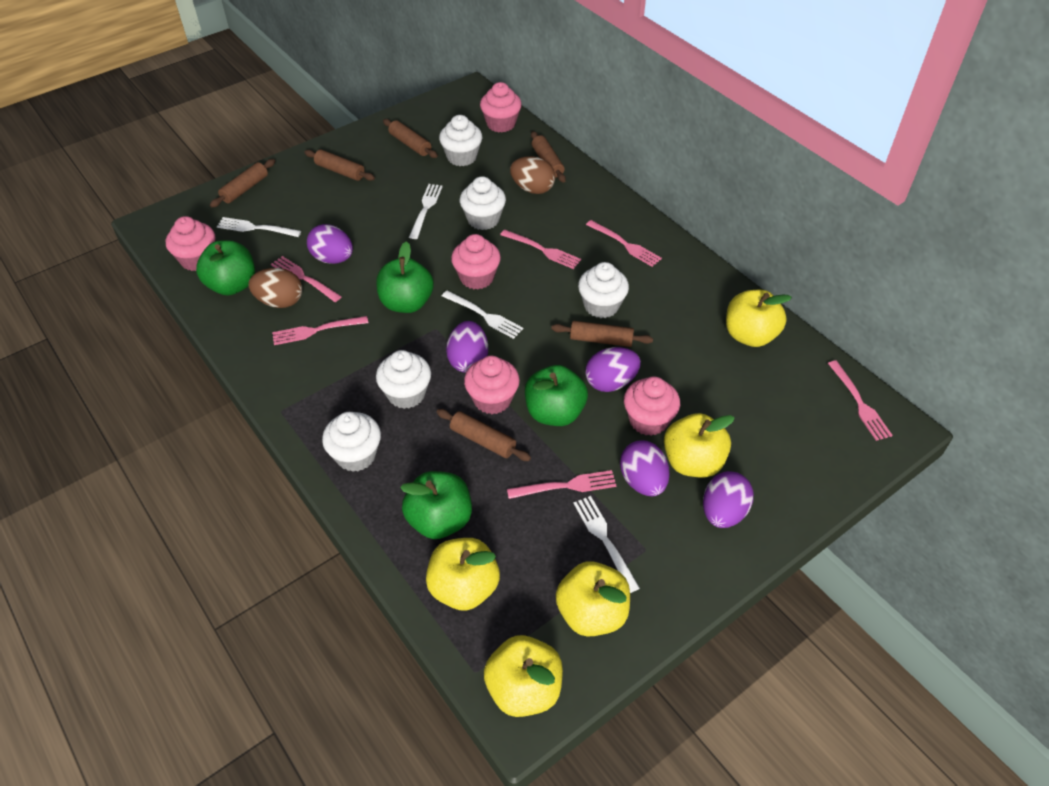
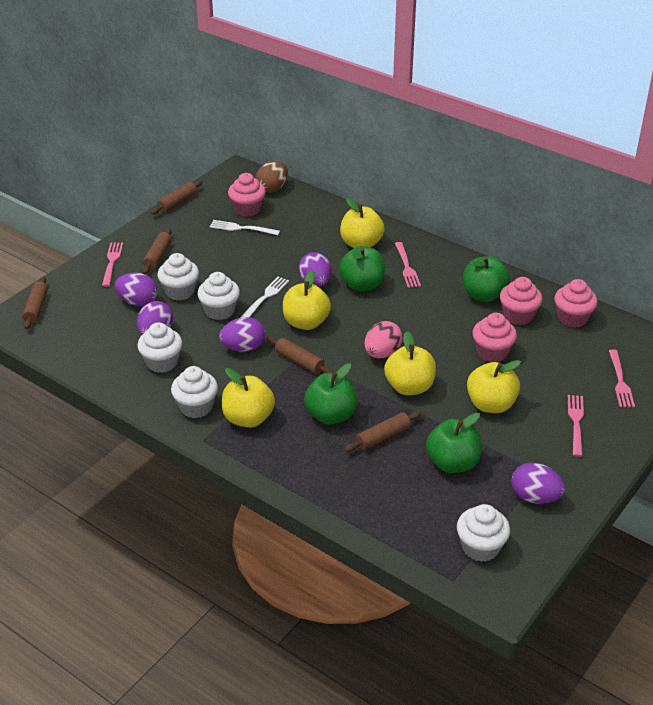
brown egg: [248,268,302,308] [510,156,555,194] = 2 -> [255,161,288,193] = 1
brown rolling pin: [210,159,275,207] [304,150,375,181] [383,119,438,158] [436,409,531,461] [531,131,566,183] [551,321,653,347] = 6 -> [22,276,48,329] [142,228,172,274] [151,180,202,214] [266,336,333,374] [344,411,421,452] = 5
pink cupcake: [166,216,215,271] [451,234,501,289] [464,356,520,414] [480,82,522,133] [624,376,680,436] = 5 -> [228,173,266,217] [472,313,517,362] [500,277,543,325] [554,279,598,328] = 4
pink egg: none = 0 -> [365,321,402,358] = 1
pink fork: [271,256,342,302] [272,316,368,345] [500,230,581,269] [507,470,616,499] [586,220,662,267] [828,360,893,441] = 6 -> [102,243,123,287] [395,242,421,288] [568,395,584,457] [609,350,635,408] = 4
white fork: [217,217,301,237] [409,184,443,239] [442,290,523,339] [573,496,640,593] = 4 -> [209,220,280,235] [240,277,289,318] = 2

